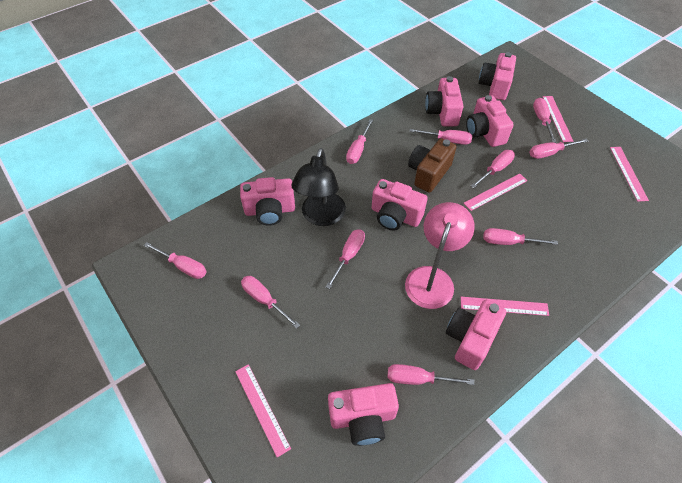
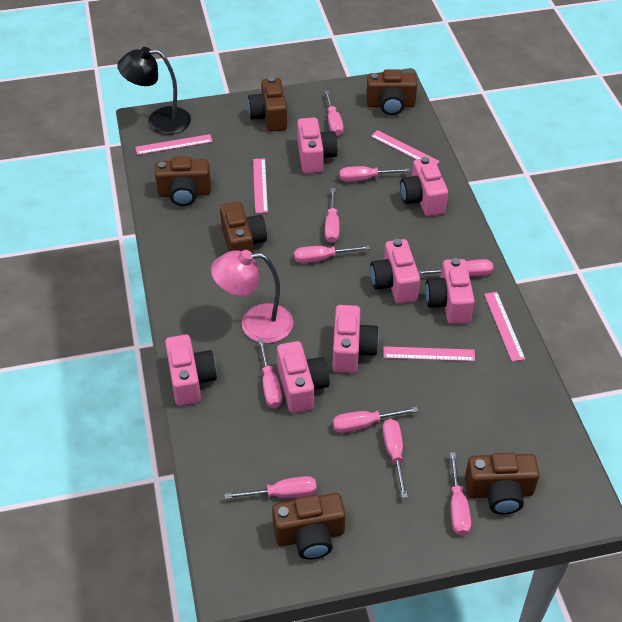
brown camera: [408,138,456,193] = 1 -> [155,156,211,206] [220,202,267,254] [248,77,287,131] [272,493,345,560] [366,69,417,115] [465,452,540,515] = 6

